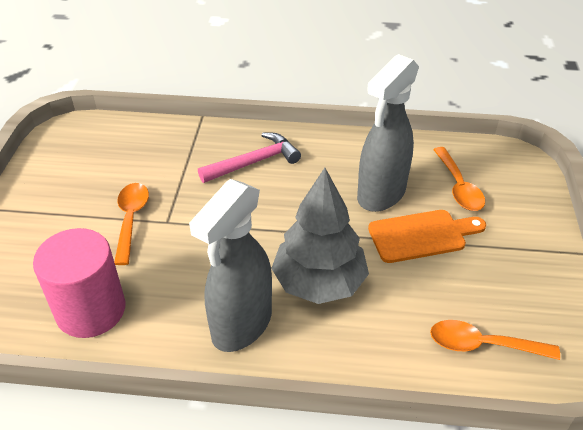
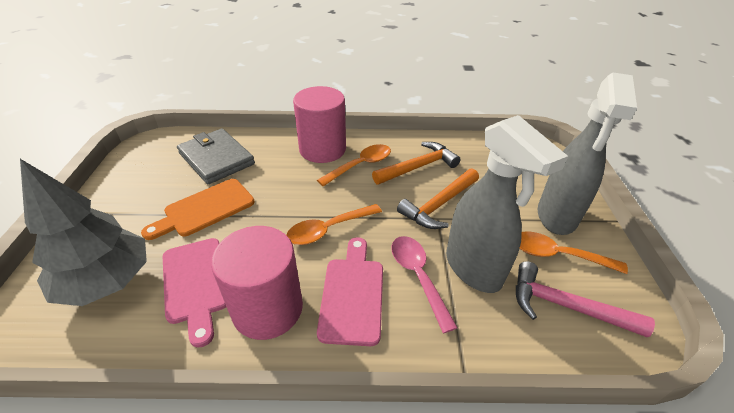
grey wallet: none = 0 -> [177,129,255,184] = 1
orange hammer: none = 0 -> [372,142,461,185] [397,168,479,229] = 2
pink cutting board: none = 0 -> [163,238,226,348] [317,237,383,346] = 2
pink cylinder: [33,228,126,338] = 1 -> [211,226,303,340] [293,86,346,163] = 2
pink spoon: none = 0 -> [391,236,458,333] = 1

